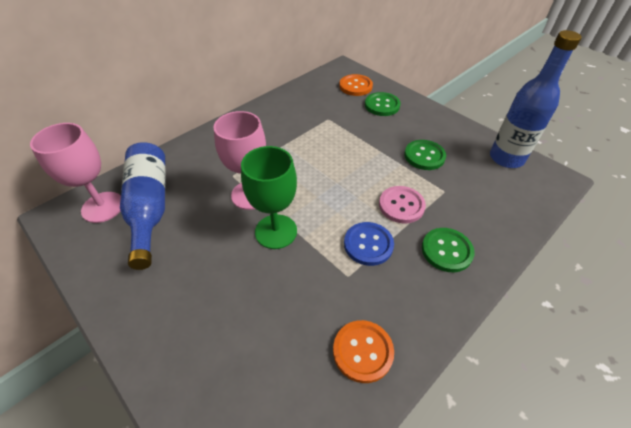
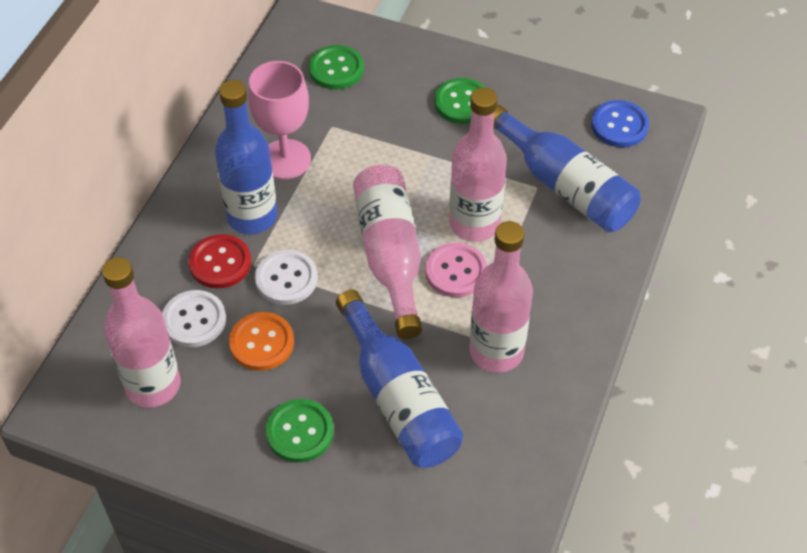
blue bottle: [120,142,166,270] [490,30,582,168] = 2 -> [215,80,277,234] [336,290,463,468] [493,104,640,232] = 3
green goblet: [241,146,297,249] = 1 -> none = 0
orange button: [333,320,394,383] [339,74,373,96] = 2 -> [229,312,294,371] = 1
pink bottle: none = 0 -> [102,257,180,408] [353,165,422,339] [449,87,507,242] [469,221,533,373] = 4
pink goblet: [30,123,121,223] [214,111,266,210] = 2 -> [248,61,311,179] = 1
red button: none = 0 -> [189,234,251,288] = 1
white button: none = 0 -> [162,290,226,347] [255,250,318,305] = 2

